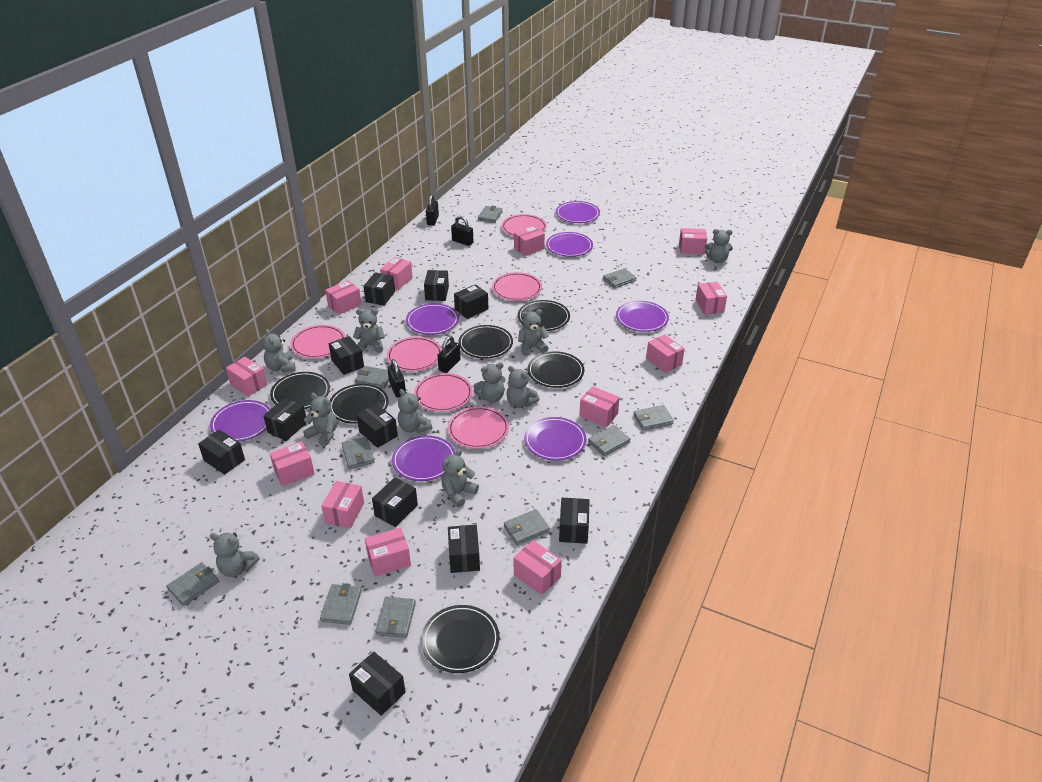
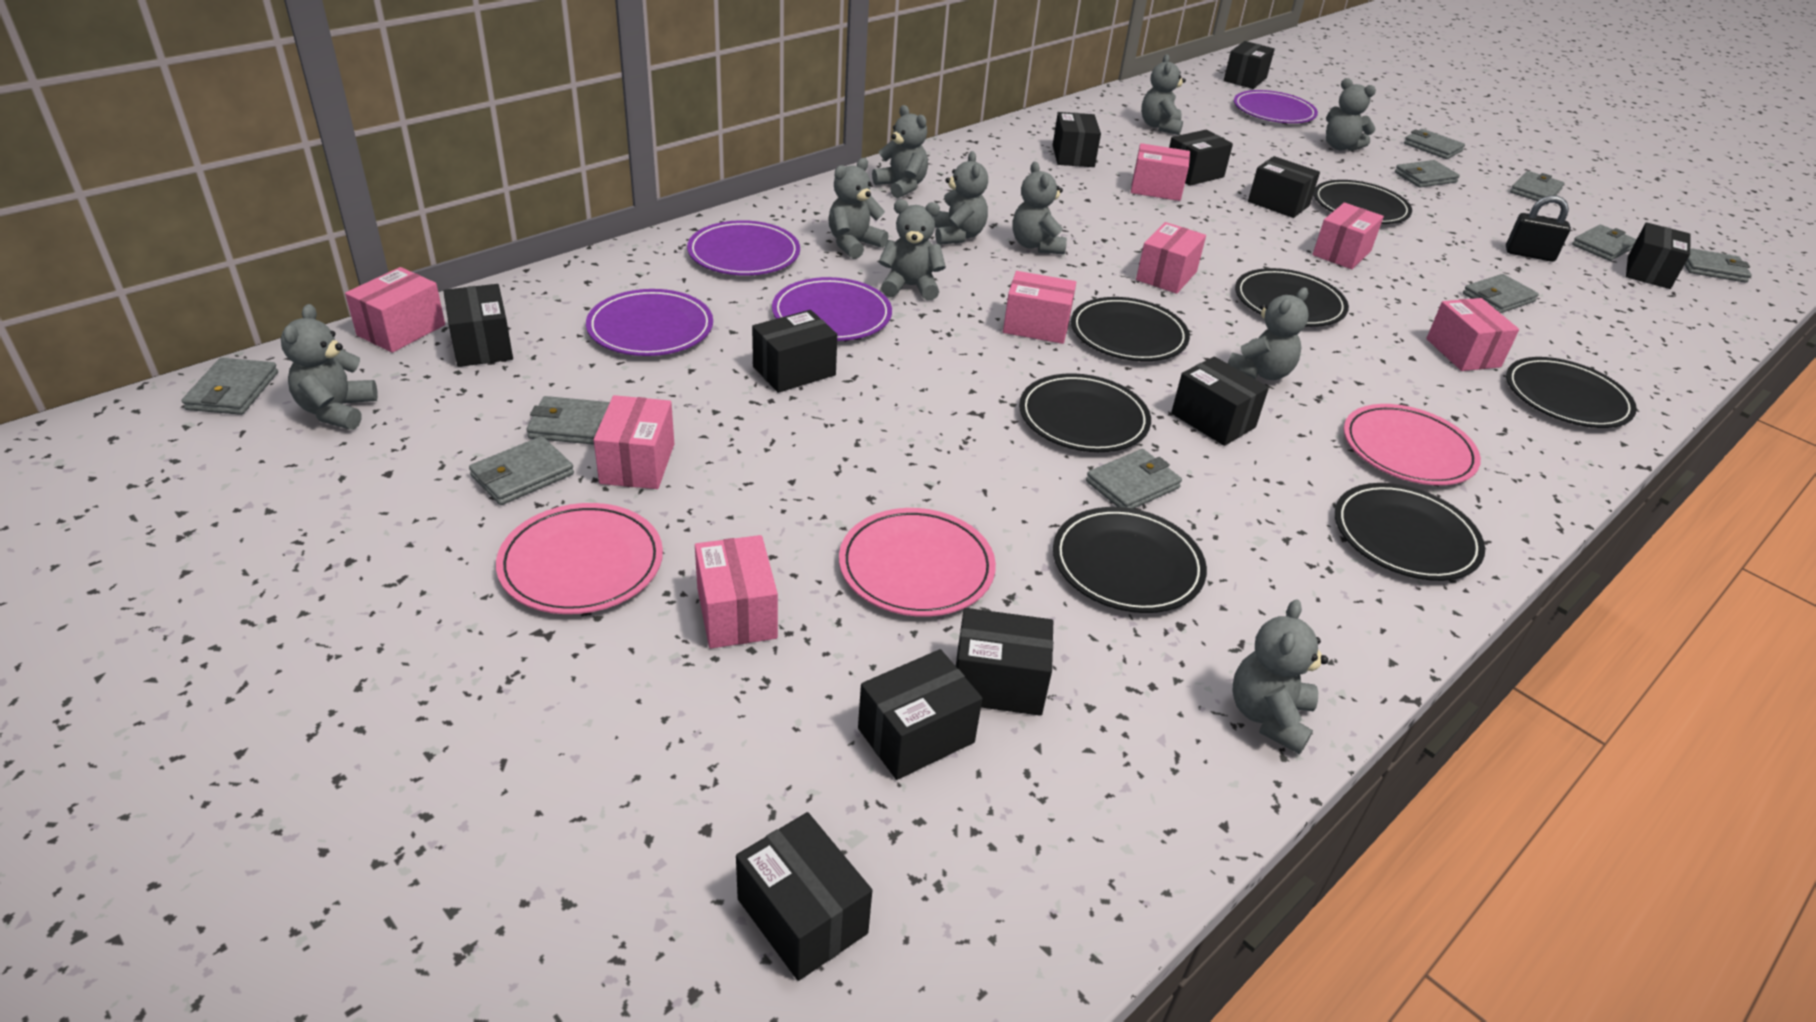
black padlock: [387,359,406,398] [426,195,439,225] [437,336,460,373] [451,216,473,246] = 4 -> [1506,195,1571,262] = 1
black plate: [270,372,330,409] [330,384,389,424] [421,605,499,673] [458,325,513,359] [518,300,570,331] [528,352,584,388] = 6 -> [1019,373,1151,452] [1053,507,1207,613] [1071,297,1190,361] [1235,268,1349,327] [1313,180,1412,224] [1335,483,1485,581] [1506,357,1637,428] = 7
pink box: [226,357,267,397] [270,441,315,486] [321,481,364,528] [325,280,362,315] [365,528,411,577] [380,257,413,290] [514,226,545,256] [514,540,562,595] [579,386,620,427] [646,334,685,373] [679,228,707,254] [695,282,727,315] = 12 -> [345,267,445,353] [594,395,674,489] [695,535,778,649] [1003,271,1076,344] [1131,143,1190,201] [1136,222,1206,294] [1312,203,1384,269] [1426,298,1519,371] = 8
pink plate: [290,325,346,358] [387,337,442,371] [414,373,473,412] [448,406,509,449] [492,272,542,301] [501,214,547,236] = 6 -> [496,503,663,614] [839,508,996,617] [1344,404,1481,485] = 3
purple plate: [210,400,271,442] [392,435,455,481] [406,303,459,335] [524,417,586,461] [546,232,593,257] [556,201,600,223] [616,301,669,332] = 7 -> [586,289,713,356] [687,220,800,275] [772,277,892,341] [1234,90,1318,123] = 4

